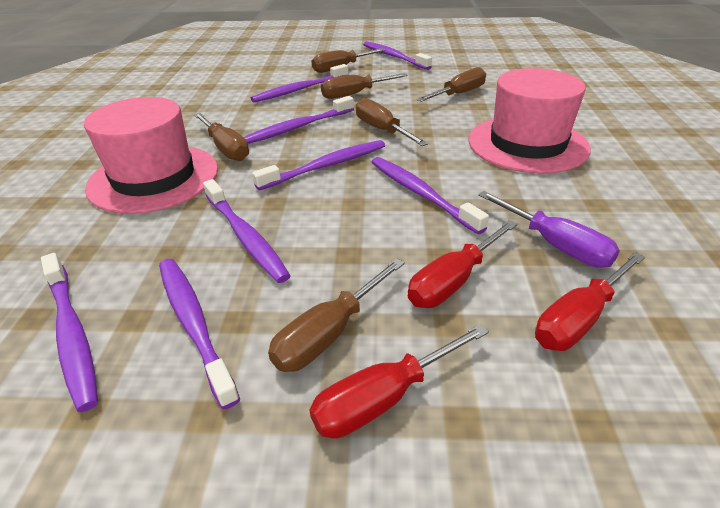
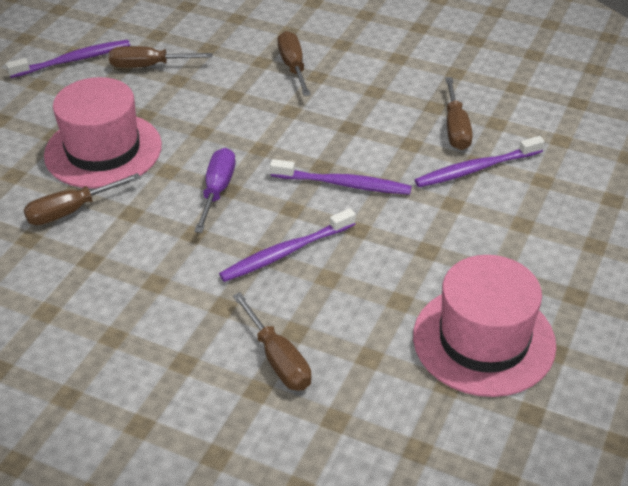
brown screwdriver: [194,113,249,161] [268,258,405,372] [311,48,386,73] [321,73,408,99] [356,98,428,146] [417,67,486,102] = 6 -> [24,173,141,225] [109,46,213,68] [233,292,311,391] [278,31,311,96] [445,77,473,150] = 5
purple toothbrush: [41,253,98,412] [159,259,240,409] [203,179,291,283] [244,96,354,144] [251,64,348,103] [252,140,385,190] [363,42,432,70] [372,157,489,234] = 8 -> [6,40,130,78] [219,208,356,282] [270,159,412,195] [415,136,545,187] = 4
red screwdriver: [309,324,489,438] [408,220,517,308] [535,252,645,351] = 3 -> none = 0

